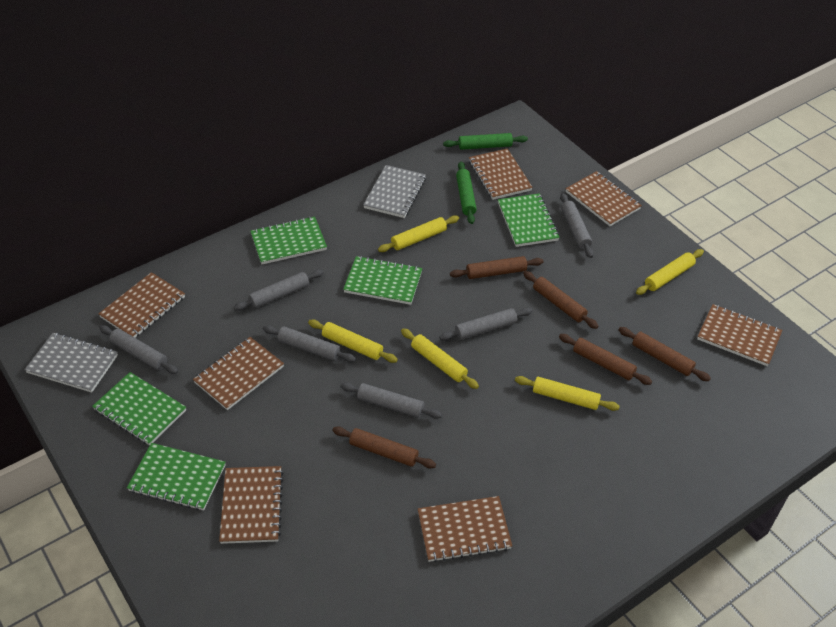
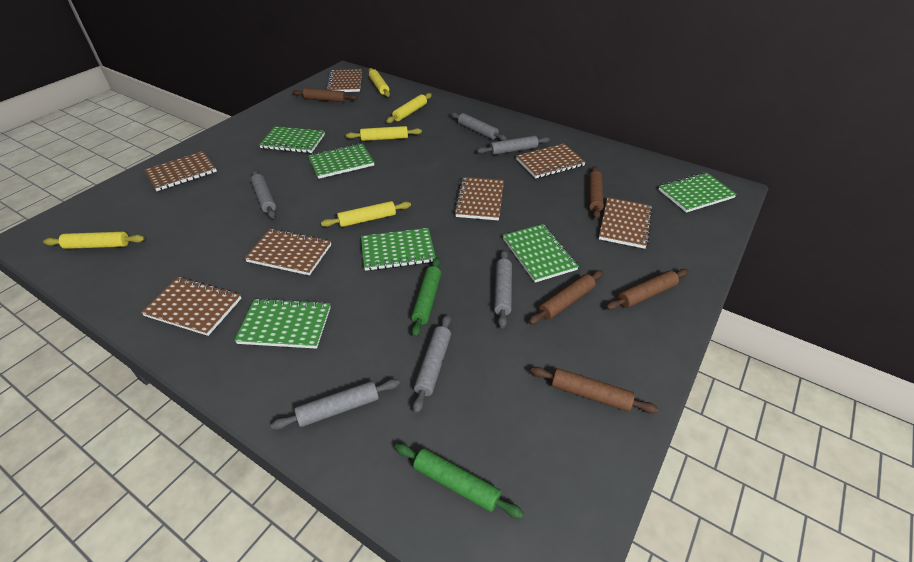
green notebook: [92,372,186,446] [127,443,226,510] [251,216,327,264] [343,256,422,305] [498,193,560,247] = 5 -> [234,298,331,349] [259,126,325,153] [308,143,374,179] [361,228,436,271] [503,224,579,282] [658,172,737,213] = 6
grey notebook: [25,333,118,393] [363,165,426,218] = 2 -> none = 0

